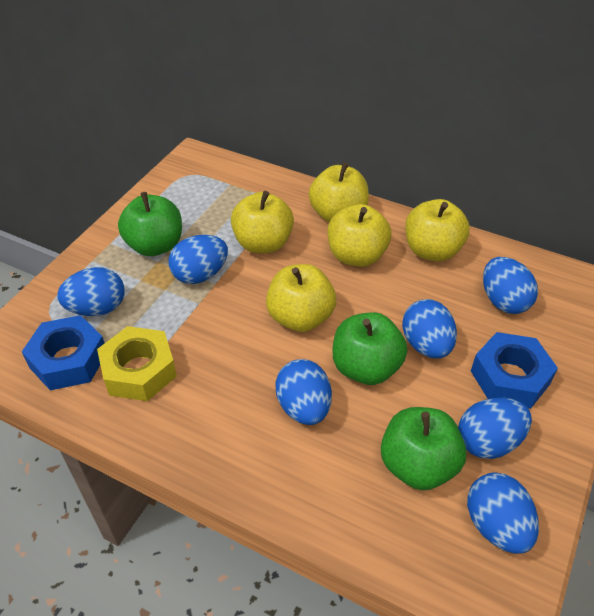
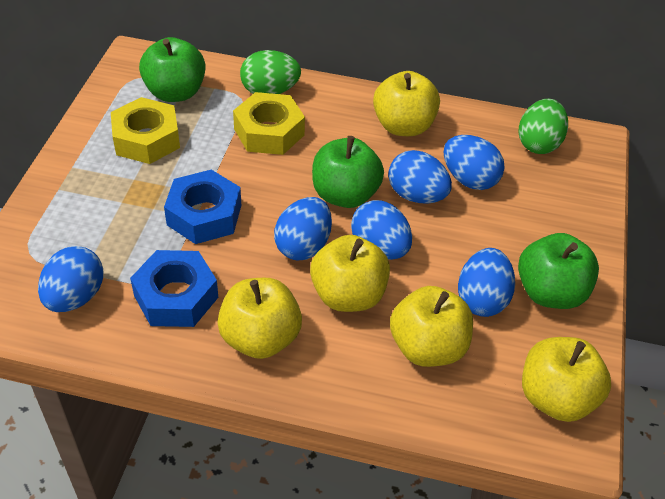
blue egg: [57,267,125,316] [169,235,228,284] [275,359,332,425] [402,299,457,358] [458,398,532,459] [467,473,539,554] [483,257,538,314] = 7 -> [38,246,103,312] [274,197,332,260] [351,200,412,260] [388,150,452,204] [444,135,505,190] [458,248,515,317] = 6
green egg: none = 0 -> [240,50,301,94] [519,99,568,154] = 2
yellow nut: [97,326,177,401] = 1 -> [111,97,180,164] [233,92,305,155] = 2

